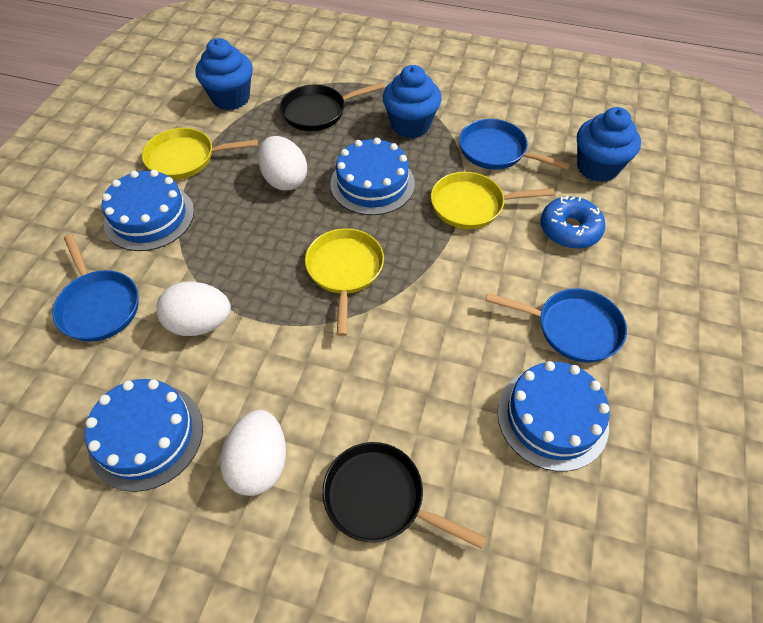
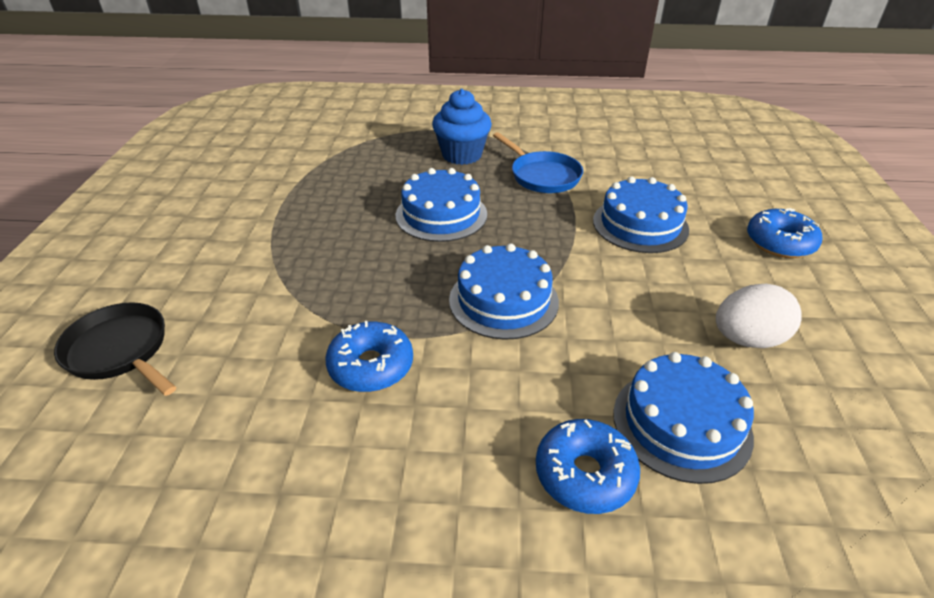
black pan: [280,82,384,131] [322,442,486,548] = 2 -> [54,302,176,396] = 1
blue cupcake: [195,38,253,110] [383,65,442,138] [577,107,641,182] = 3 -> [432,89,492,165] = 1
blue donut: [540,195,605,249] = 1 -> [325,321,413,392] [536,419,640,514] [747,208,823,258] = 3
blue pan: [52,234,139,342] [459,119,571,170] [485,288,627,363] = 3 -> [493,132,583,193] = 1
white egg: [156,281,231,336] [220,410,286,496] [258,136,307,191] = 3 -> [716,284,802,348] = 1
yellow pan: [142,128,258,180] [305,228,384,336] [431,172,554,229] = 3 -> none = 0

